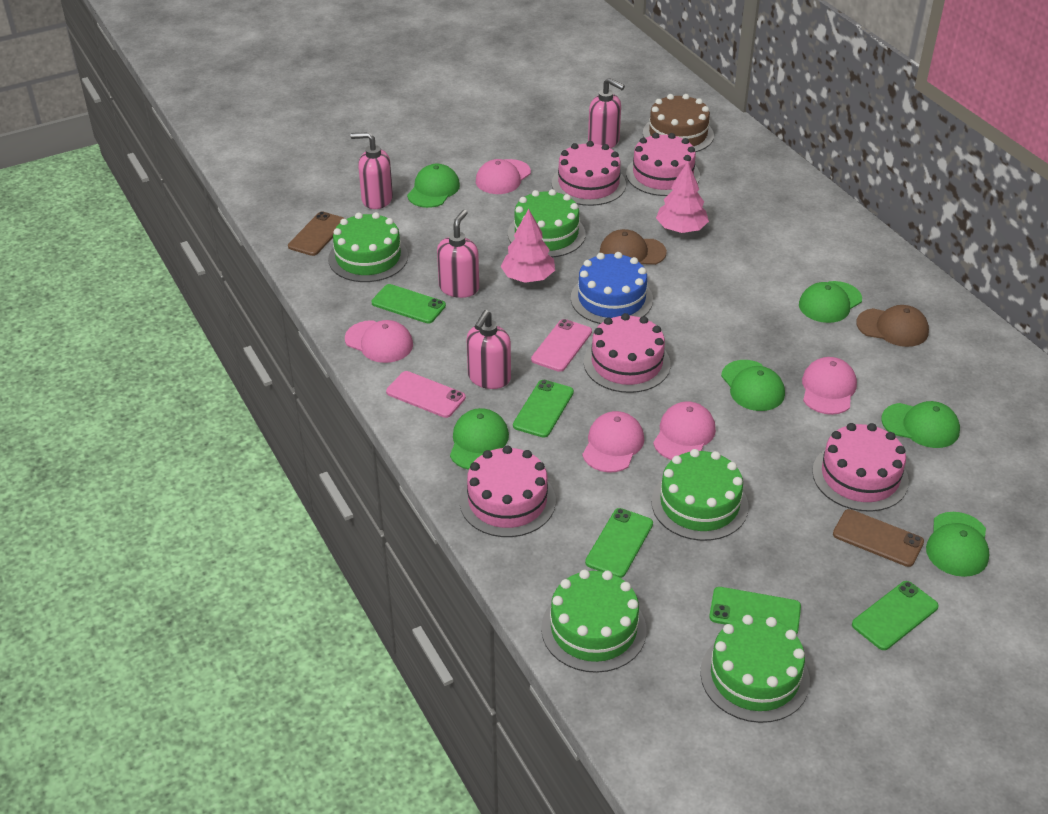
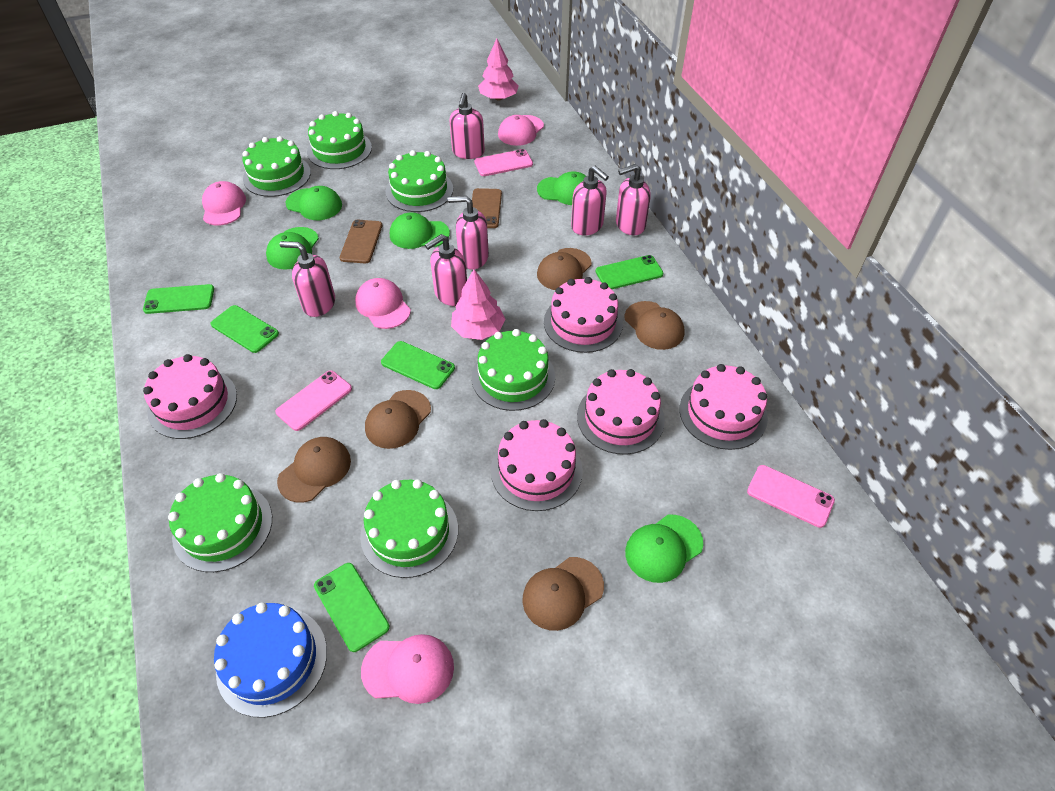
brown cake: [643,94,714,152] = 1 -> none = 0
brown cap: [599,229,667,265] [856,305,929,347] = 2 -> [277,437,351,503] [365,390,431,449] [522,557,604,631] [537,248,592,290] [625,301,684,350] = 5
green cake: [328,212,408,282] [508,189,585,257] [541,570,646,673] [651,449,749,541] [700,615,810,723] = 5 -> [168,473,272,572] [242,136,311,197] [307,111,372,169] [360,479,458,578] [386,150,453,212] [472,329,555,411] = 6
green cap: [407,164,460,208] [450,408,509,470] [721,360,785,411] [799,281,862,323] [881,401,960,448] [926,512,989,577] = 6 -> [266,227,319,270] [286,186,342,220] [390,212,450,249] [537,171,586,205] [625,515,703,583] = 5
pink cap: [345,320,413,363] [476,159,531,194] [582,411,644,473] [653,401,716,460] [802,357,857,415] = 5 -> [202,181,246,226] [355,278,411,329] [361,634,454,704] [498,115,544,146] = 4
pink phone: [386,371,466,418] [531,319,592,372] = 2 -> [275,370,352,431] [474,149,533,176] [747,465,835,528] = 3
pink soap dispenser: [351,132,393,209] [437,210,479,298] [467,310,511,389] [588,78,625,149] = 4 -> [280,241,335,317] [425,234,467,306] [448,196,489,269] [450,93,485,159] [571,166,609,236] [616,164,651,235] = 6

